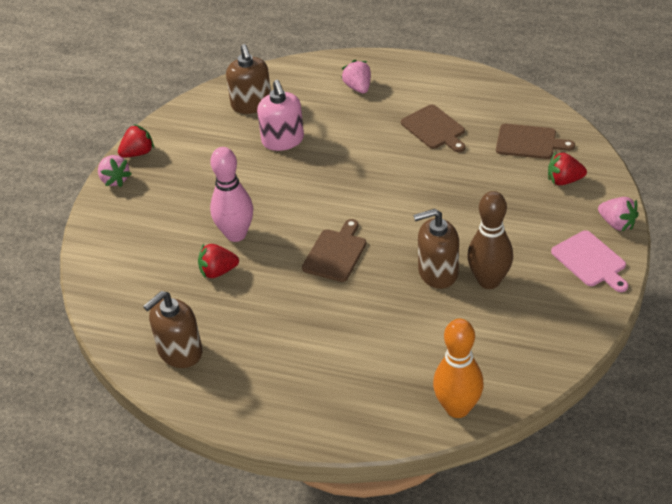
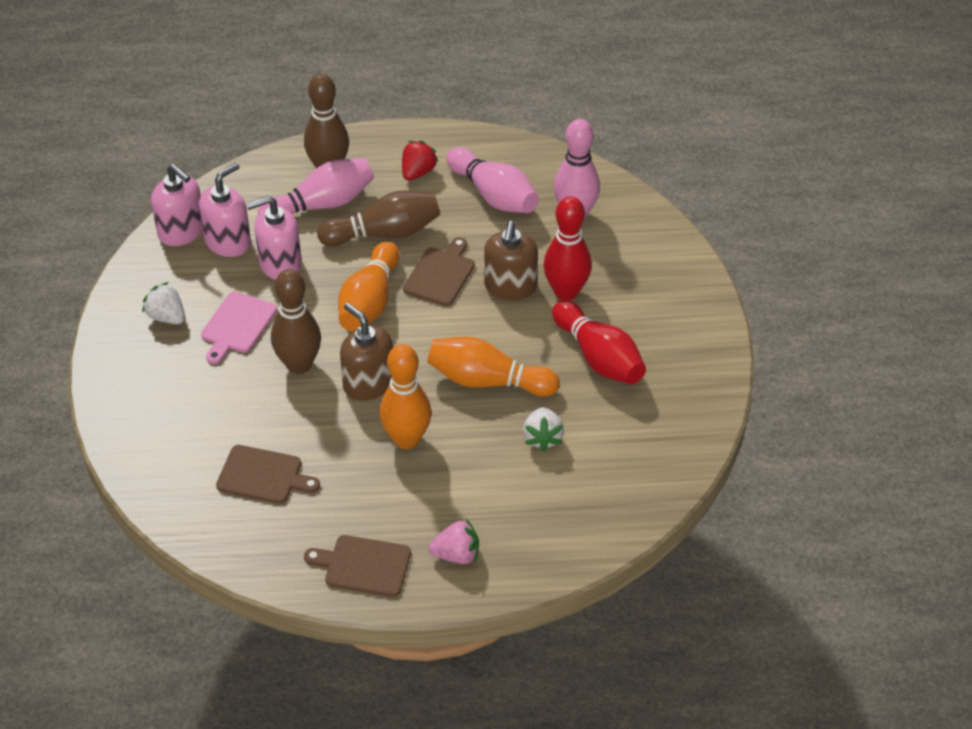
brown bowling pin: [467,191,513,289] = 1 -> [271,269,321,374] [304,74,349,169] [317,190,440,246] = 3
brown soap dispenser: [143,291,202,368] [226,44,271,114] [413,209,459,289] = 3 -> [340,303,393,401] [484,221,538,300] = 2
orange bowling pin: [433,319,484,418] = 1 -> [338,241,399,331] [379,344,432,449] [427,336,560,397] = 3
pink bowling pin: [210,147,253,242] = 1 -> [258,158,374,215] [446,147,539,213] [554,119,600,219] = 3
pink soap dispenser: [257,80,304,151] = 1 -> [151,164,203,246] [199,163,251,257] [246,196,302,280] = 3
pink strawberry: [98,155,131,187] [341,60,371,93] [598,197,639,231] = 3 -> [429,519,479,564] = 1
red bowling pin: none = 0 -> [543,196,592,301] [552,300,646,384] = 2
red strawberry: [118,124,154,158] [198,244,239,279] [548,152,587,185] = 3 -> [402,141,439,181] = 1
white strawberry: none = 0 -> [142,282,185,324] [523,407,564,452] = 2

